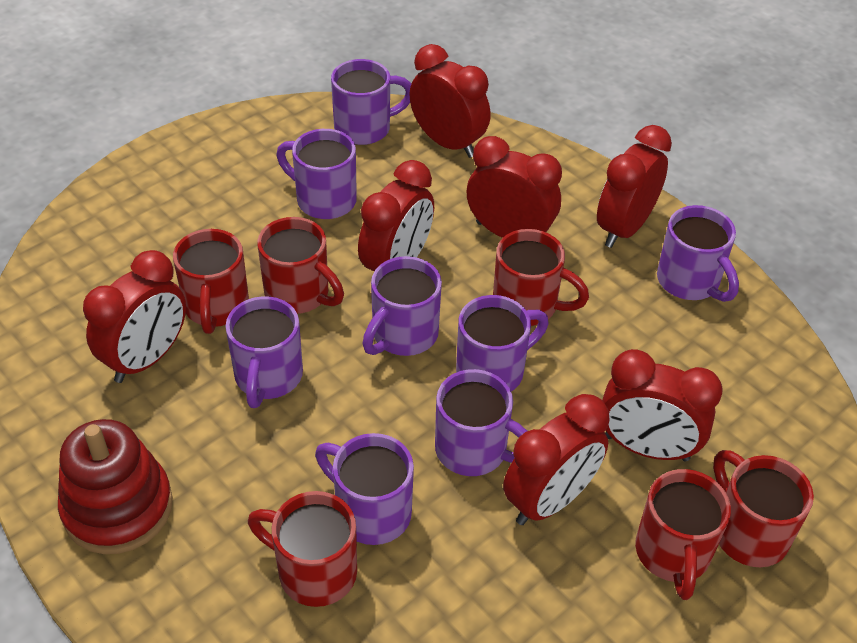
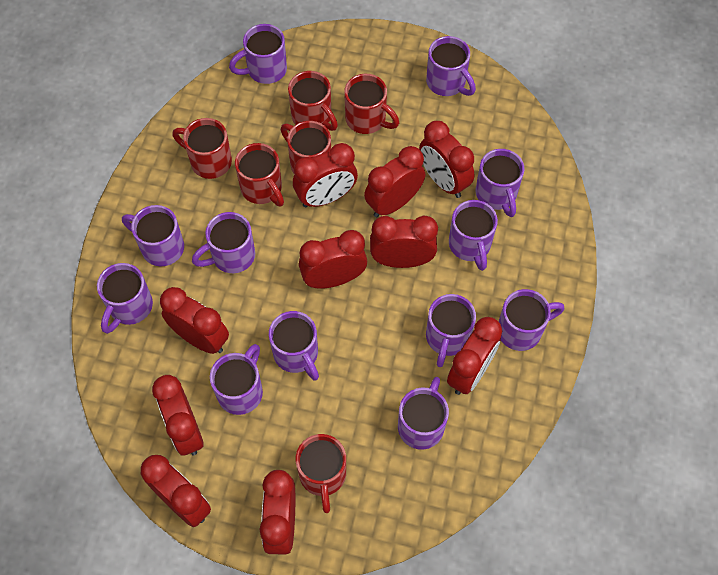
purple mug: [225,296,303,408] [276,129,357,219] [315,433,414,545] [331,59,411,145] [362,256,442,356] [435,369,527,476] [456,295,549,391] [657,205,739,302] = 8 -> [97,263,153,334] [122,205,184,266] [192,212,255,273] [210,344,263,415] [229,24,287,84] [269,311,319,381] [398,377,449,450] [426,36,476,96] [426,294,476,367] [449,200,498,271] [476,149,524,217] [499,289,564,351] = 12
red clock: [83,250,186,383] [358,160,434,271] [409,44,491,158] [467,136,562,238] [503,394,609,525] [597,125,672,248] [602,349,722,461] = 7 -> [141,455,211,527] [152,375,203,456] [160,287,229,354] [259,470,295,555] [293,143,358,207] [299,230,367,289] [364,146,425,217] [370,216,438,268] [419,121,475,198] [447,317,502,395] = 10
red stacking toy: [58,419,173,554] = 1 -> none = 0

